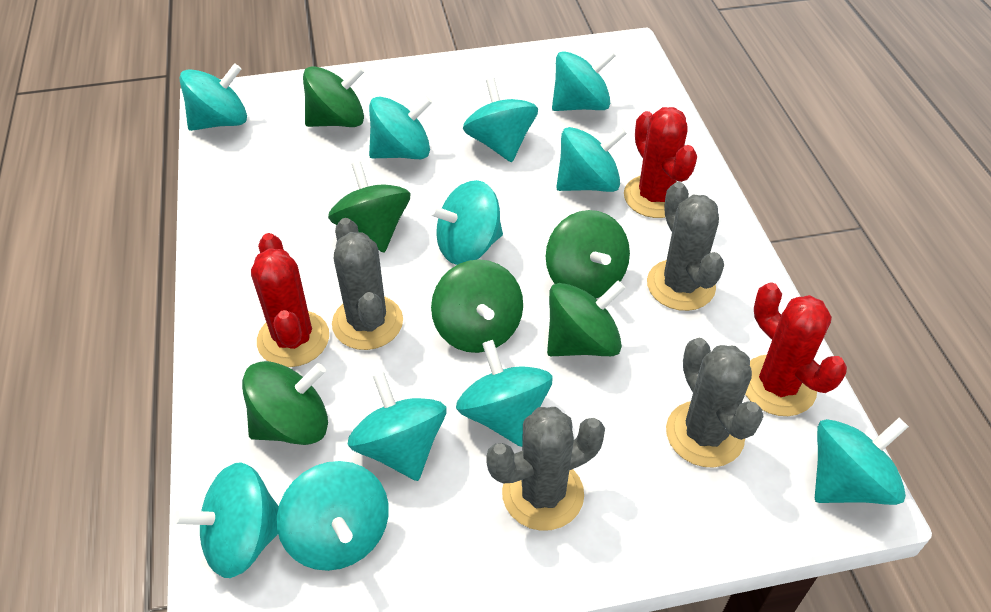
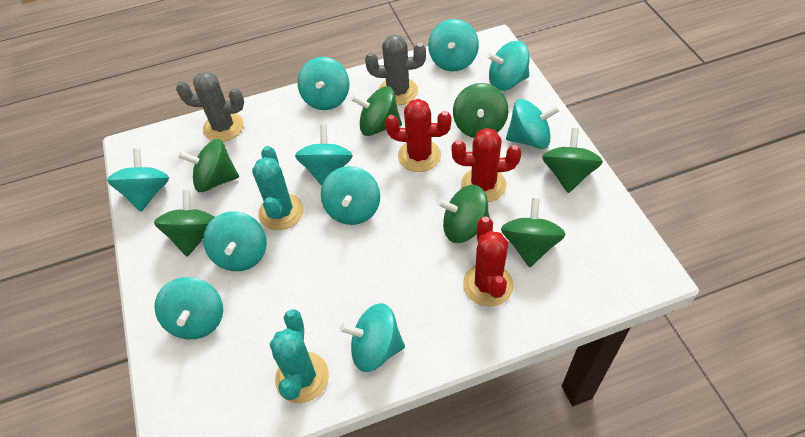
green spinning top: [242,361,328,445] [303,65,364,127] [328,161,411,252] [431,259,523,353] [546,210,630,298] [547,281,625,356] = 6 -> [154,190,215,256] [178,139,239,192] [351,86,402,136] [437,185,490,243] [453,83,508,138] [501,198,566,267] [542,128,603,193] = 7
grey cactus: [332,218,403,350] [486,407,605,531] [647,182,724,311] [666,338,764,468] = 4 -> [176,71,244,142] [365,34,426,105] = 2
turquoise cactus: none = 0 -> [252,146,304,230] [270,309,329,403] = 2
turquoise spinning top: [173,462,279,578] [180,63,247,131] [277,461,389,571] [348,372,447,481] [369,96,433,159] [429,180,503,265] [456,340,553,447] [463,78,538,162] [552,50,616,111] [556,127,627,192] [815,418,909,505] = 11 -> [107,148,169,212] [154,277,223,340] [203,211,267,271] [295,125,353,186] [298,57,350,110] [321,166,380,225] [340,303,405,372] [428,19,479,71] [487,41,529,91] [506,99,560,149] = 10

